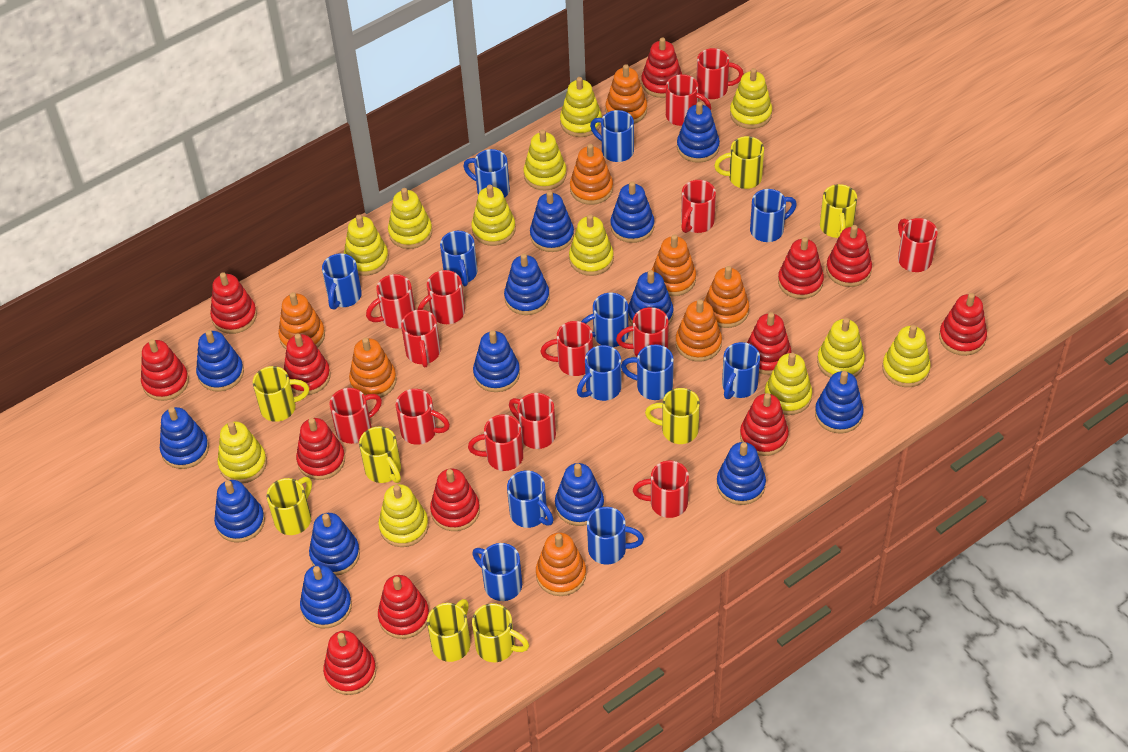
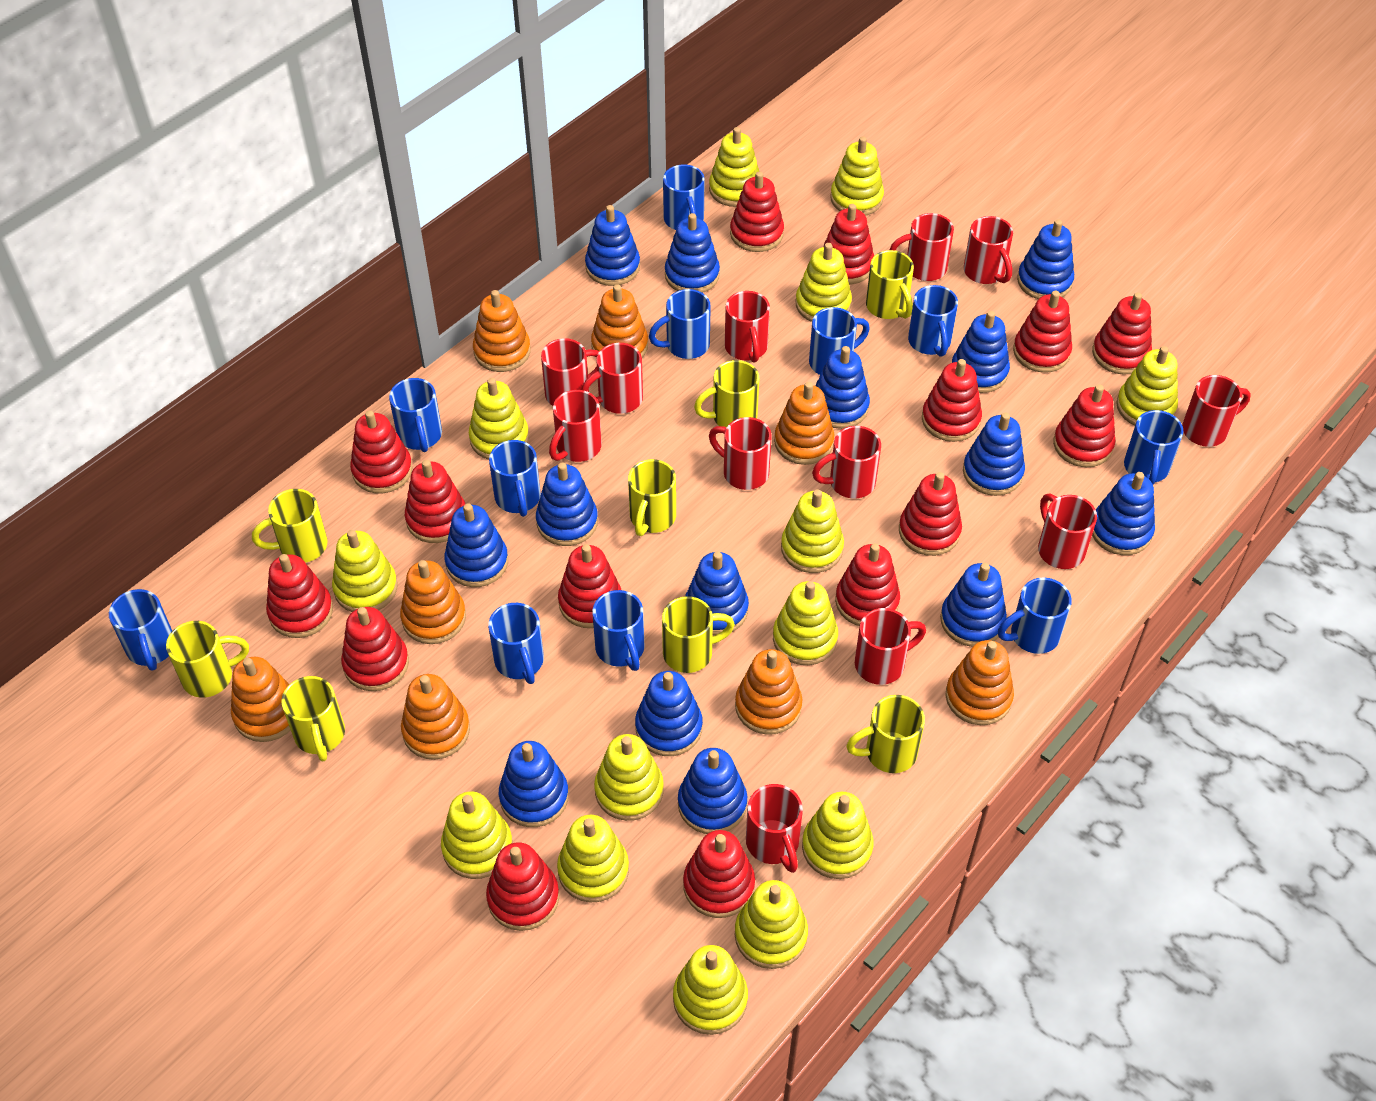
blue mug: [322,253,362,310] [440,231,477,286] [464,149,510,197] [472,543,522,601] [507,471,554,528] [577,345,622,401] [581,293,628,347] [587,507,644,564] [590,110,634,162] [621,344,674,400] [722,342,760,399] [750,189,797,242] = 12 -> [109,589,172,671] [389,378,442,452] [488,603,544,684] [489,440,541,517] [592,590,645,671] [649,289,711,359] [663,164,705,230] [809,307,870,375] [908,285,958,357] [998,578,1072,654] [1124,410,1183,485] = 11
red mug: [330,388,382,444] [366,274,415,328] [396,389,450,445] [401,310,440,367] [418,270,465,324] [468,414,523,471] [509,393,556,449] [541,321,593,376] [616,307,669,357] [633,460,689,518] [666,74,711,126] [681,180,716,233] [696,48,744,99] [898,218,938,272] = 14 -> [541,338,599,406] [549,390,602,462] [581,343,643,414] [709,417,772,490] [725,291,770,362] [746,784,803,873] [812,426,881,499] [855,608,926,685] [890,213,954,281] [964,216,1013,284] [1038,493,1097,569] [1182,375,1251,447] = 12
red stacking toy: [141,339,189,401] [210,272,257,334] [284,333,330,395] [296,418,345,480] [323,630,376,695] [378,575,429,639] [430,468,480,531] [641,37,682,98] [740,393,789,456] [747,312,791,375] [778,237,824,299] [826,225,872,287] [939,293,987,356] = 13 -> [266,554,333,638] [341,607,409,691] [350,410,413,493] [405,460,465,543] [486,842,559,931] [558,544,621,628] [683,830,755,918] [730,172,784,252] [823,204,874,284] [835,543,900,626] [899,472,962,556] [922,359,982,442] [1013,291,1072,373] [1053,384,1115,467] [1092,292,1152,375] = 15
yellow stacking toy: [217,421,267,483] [344,215,389,276] [378,484,429,547] [388,188,432,249] [471,185,516,246] [524,130,567,190] [560,77,602,137] [569,214,614,276] [730,68,772,129] [765,353,812,415] [817,318,865,378] [882,325,931,387] = 12 -> [332,530,397,612] [441,791,513,879] [469,378,529,459] [557,815,629,902] [594,734,664,821] [673,945,748,1035] [709,127,759,207] [735,880,808,969] [773,581,838,665] [781,489,844,573] [796,243,852,322] [802,792,874,879] [830,136,884,215] [1116,346,1178,425] = 14

